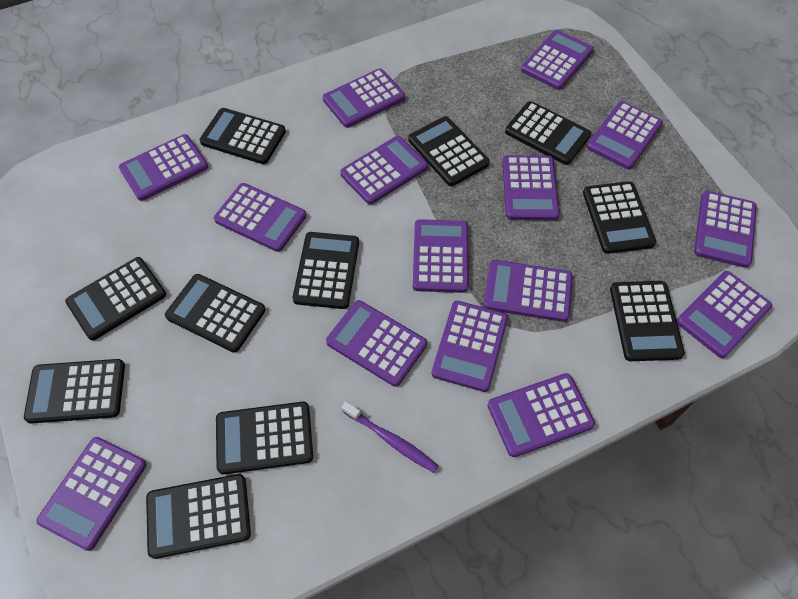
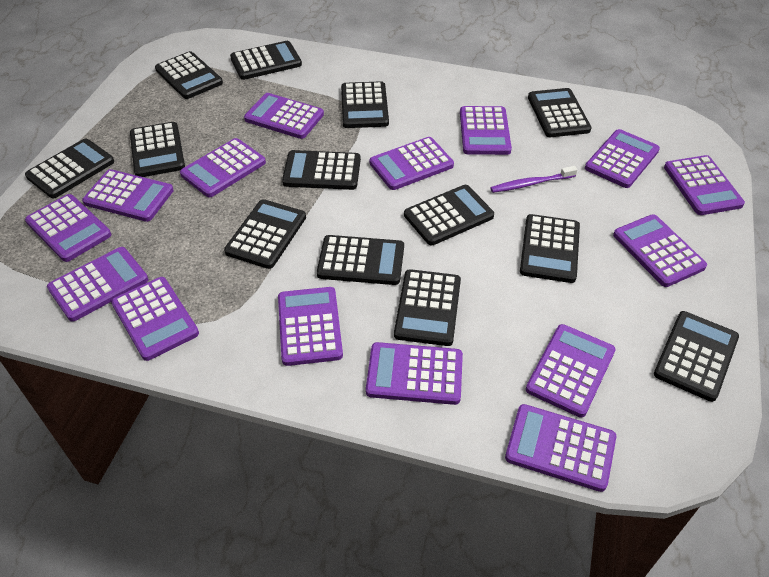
black calculator: [24,359,125,424] [65,257,166,340] [146,474,251,559] [165,274,265,353] [200,108,286,164] [216,402,313,474] [293,232,359,309] [408,116,490,186] [505,101,591,165] [583,181,656,254] [610,281,685,361] = 11 -> [25,139,114,198] [130,122,185,177] [155,51,223,99] [224,199,306,269] [230,41,302,80] [282,150,361,190] [317,235,404,285] [341,81,389,128] [394,269,461,346] [404,185,494,245] [520,214,580,283] [528,88,592,137] [654,311,739,402] = 13

